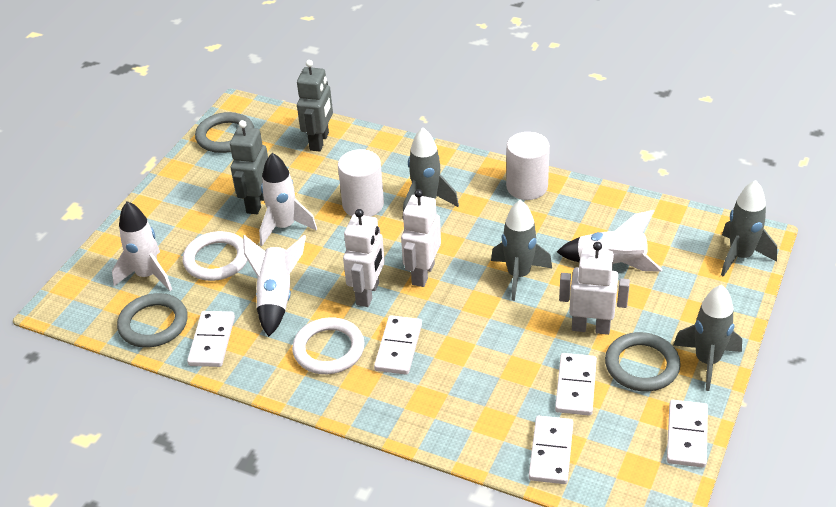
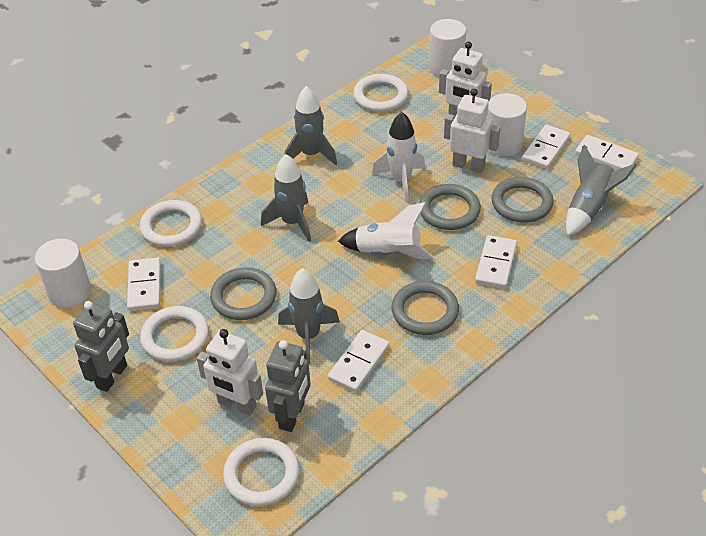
grey ring: [117,293,188,348] [195,112,254,153] [605,332,681,391] = 3 -> [210,267,276,320] [392,281,459,335] [419,184,481,230] [491,177,554,223] = 4
white cylinder: [338,149,384,217] [506,132,550,200] = 2 -> [35,239,91,308] [429,19,466,77] [487,93,527,156] = 3
white ring: [183,231,248,281] [292,317,365,374] = 2 -> [140,200,202,247] [140,306,209,362] [223,438,299,506] [353,74,408,112] = 4
white rocket: [112,201,172,291] [243,235,306,337] [259,153,317,246] [557,210,663,272] = 4 -> [338,202,435,259] [372,112,425,202] = 2

